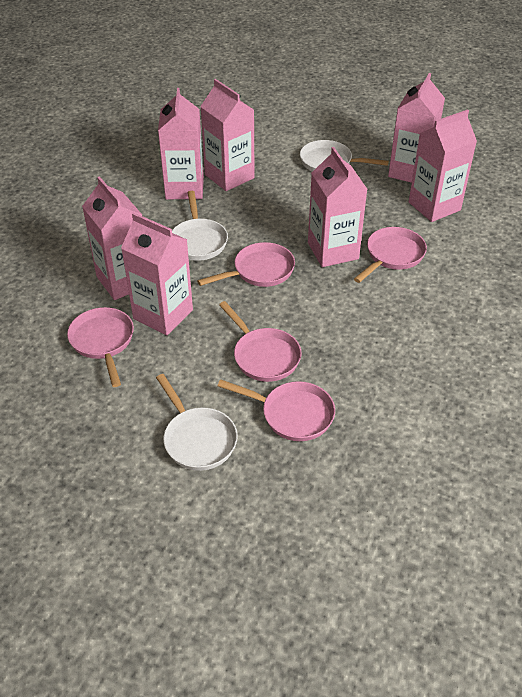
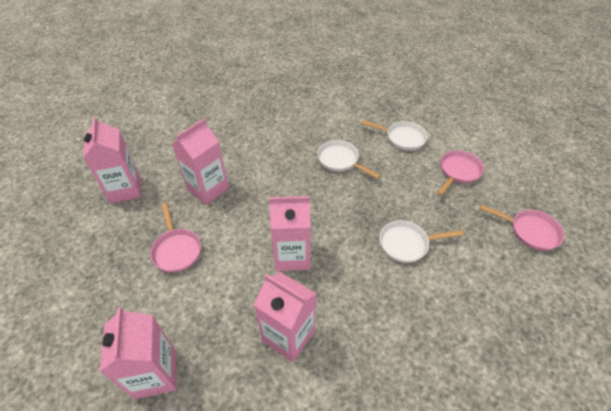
pink carton: [82,176,142,300] [121,213,193,335] [158,88,204,199] [200,79,255,191] [308,147,367,267] [388,73,445,183] [409,109,477,222] = 7 -> [83,117,141,203] [100,307,177,399] [172,119,229,205] [254,272,316,362] [269,196,311,271] = 5
pink pan: [67,307,134,387] [197,242,295,287] [218,379,335,441] [219,301,302,382] [354,227,427,283] = 5 -> [150,203,201,273] [437,150,484,196] [480,205,564,251] = 3

